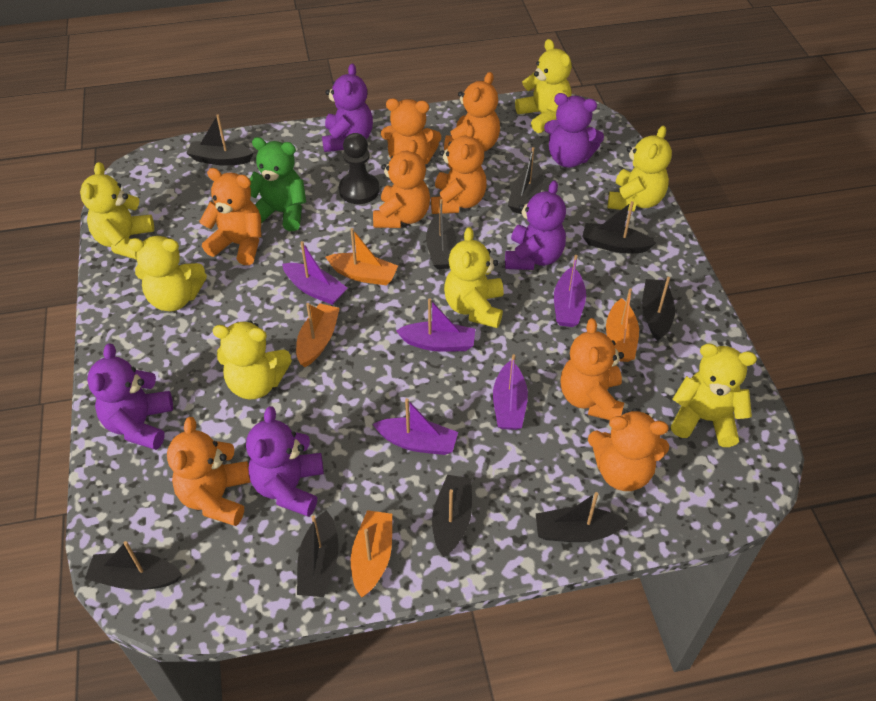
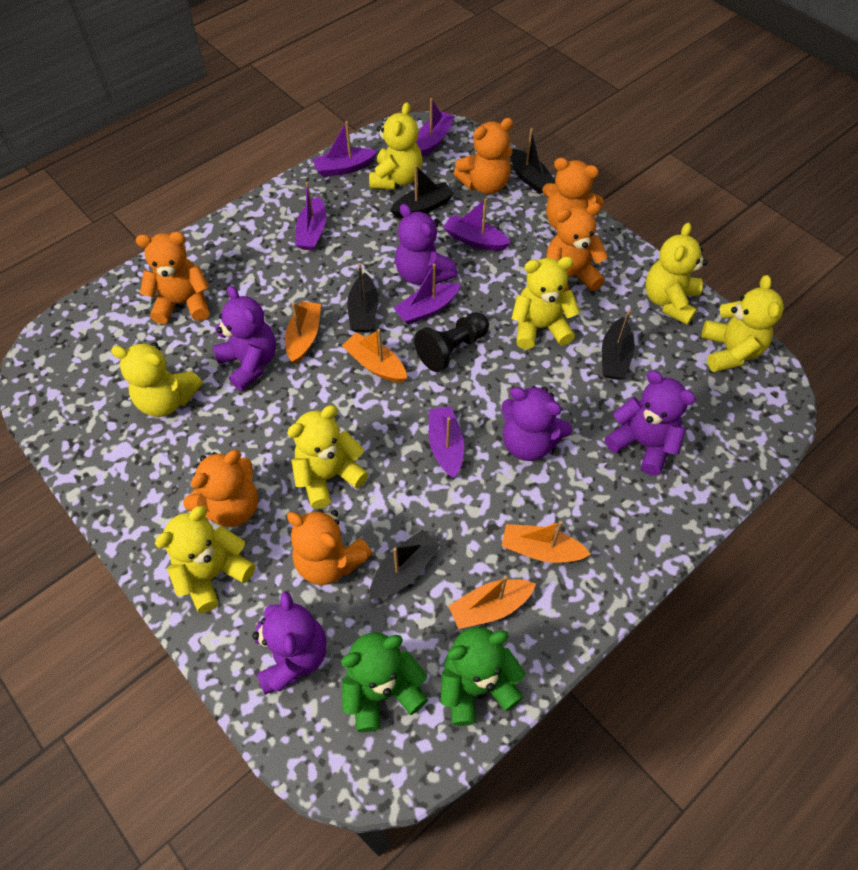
black boat: [85,541,182,590] [186,114,254,166] [297,510,339,597] [426,199,457,269] [432,475,472,557] [508,147,544,214] [536,492,628,542] [582,201,656,253] [642,277,675,341] = 9 -> [347,263,378,332] [370,529,440,599] [390,165,454,218] [510,128,555,194] [602,310,634,380] = 5
green teddy bear: [250,137,306,231] = 1 -> [341,632,428,732] [440,627,525,726] = 2
orange teddy bear: [167,417,251,526] [199,168,261,265] [373,140,430,228] [381,98,441,164] [431,125,487,214] [444,72,500,151] [561,318,624,420] [588,408,669,491] = 8 -> [136,232,209,324] [184,450,258,527] [287,509,373,585] [453,118,513,194] [542,158,604,230] [546,203,608,292] = 6
purple boat: [282,241,347,305] [373,398,458,455] [396,298,475,352] [493,354,528,430] [554,255,586,327] = 5 -> [295,182,326,251] [313,121,377,177] [394,264,460,325] [416,98,455,157] [429,406,464,478] [443,198,511,251] = 6

